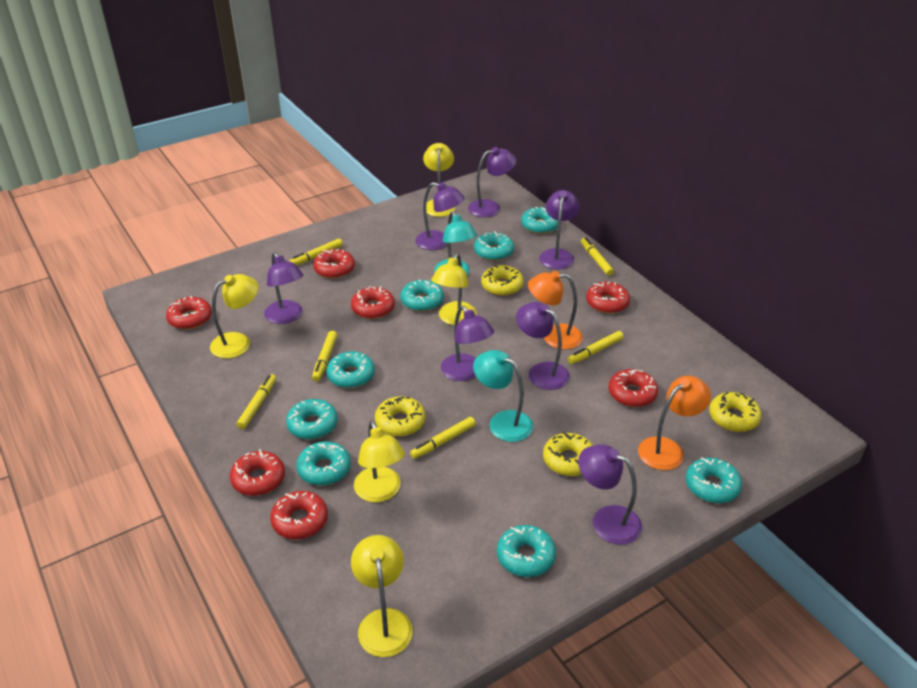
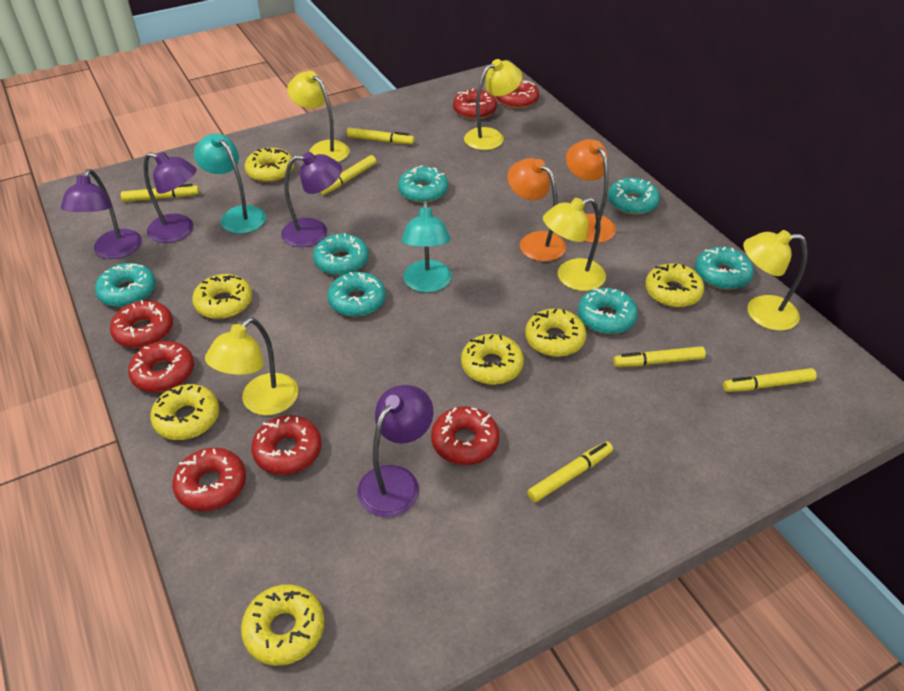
purple lamp: [264,252,303,324] [415,182,465,250] [441,306,494,381] [468,147,516,217] [516,302,570,390] [539,190,579,269] [578,445,642,545] = 7 -> [61,169,142,259] [144,152,197,243] [281,152,342,247] [357,385,433,517] = 4
turquoise donut: [286,399,338,439] [297,441,351,486] [326,351,375,388] [401,279,444,311] [474,231,514,261] [497,525,556,577] [521,207,558,234] [686,457,742,503] = 8 -> [95,263,156,307] [313,233,369,275] [327,272,386,317] [398,165,448,203] [578,288,638,334] [608,178,660,215] [695,247,754,290] = 7
yellow donut: [375,396,426,437] [481,265,524,296] [543,431,593,476] [709,392,762,432] = 4 -> [150,384,219,440] [192,274,252,319] [241,584,324,666] [245,148,294,182] [461,334,524,385] [525,309,586,357] [645,263,704,307] = 7

